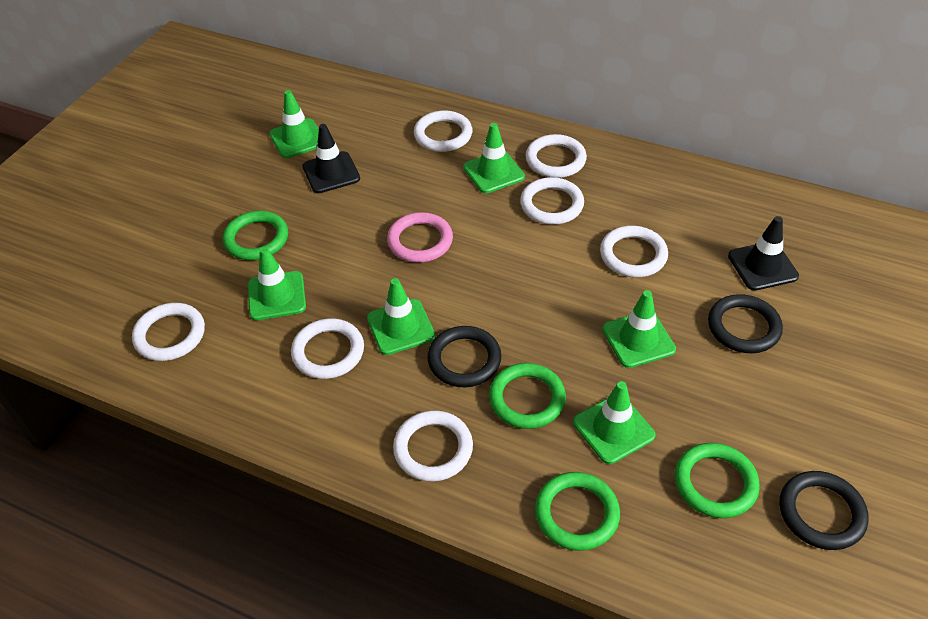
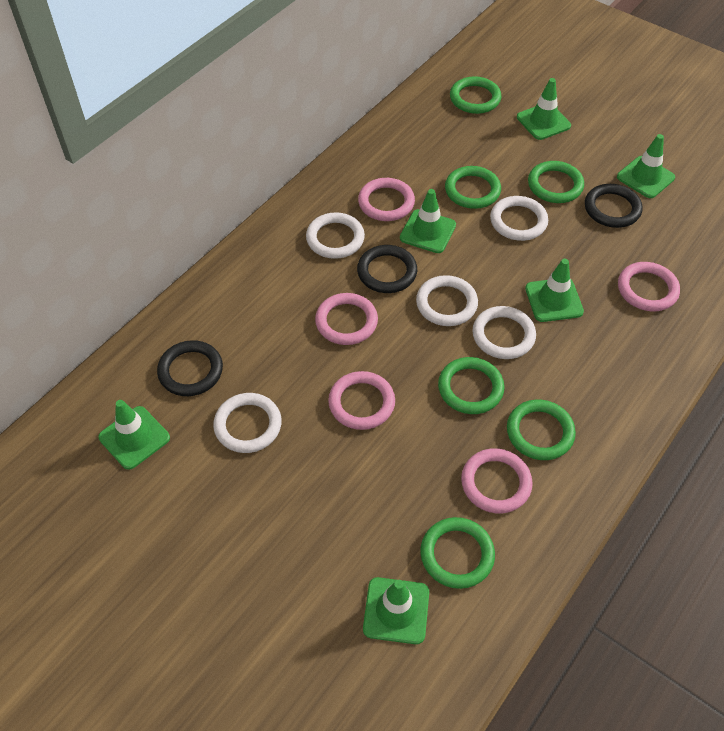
black traffic cone: [303,124,360,193] [728,216,799,291] = 2 -> none = 0
green ring: [223,211,288,260] [489,363,566,429] [535,472,620,551] [675,443,760,518] = 4 -> [420,517,495,589] [438,357,505,414] [445,166,501,209] [450,76,501,114] [507,399,576,460] [528,161,584,203] = 6
pink ring: [387,212,453,262] = 1 -> [315,293,378,345] [328,371,395,430] [358,178,415,221] [461,448,533,514] [618,262,680,311] = 5
white ring: [132,303,205,361] [291,319,364,379] [393,410,473,482] [414,110,472,152] [520,177,584,225] [526,134,587,178] [600,226,668,277] = 7 -> [213,393,282,453] [306,212,365,259] [416,275,478,326] [472,306,536,359] [490,196,548,241] = 5

